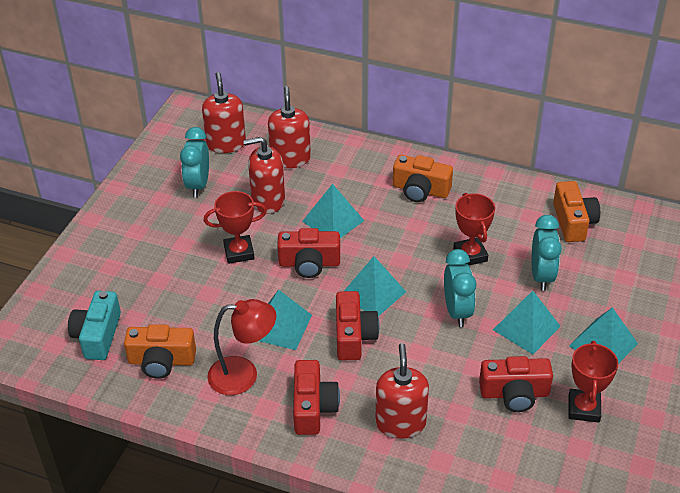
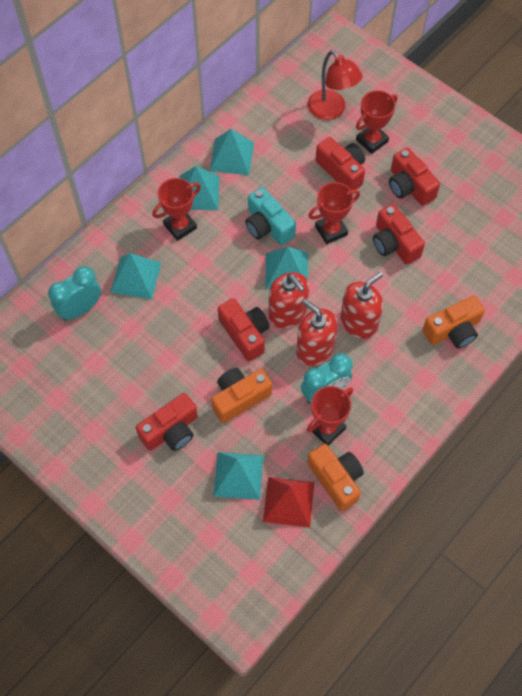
red camera: [277,228,340,278] [293,360,340,435] [336,291,380,360] [479,356,553,412] = 4 -> [136,393,198,451] [218,298,270,361] [316,137,365,190] [373,204,425,264] [389,148,440,206] = 5
red pyramid: none = 0 -> [263,477,315,527] = 1
red soap dispenser: [202,72,246,153] [243,137,285,214] [268,86,311,168] [375,343,429,439] = 4 -> [269,272,309,328] [296,299,338,366] [340,272,383,339] = 3
red trophy: [204,191,267,264] [453,193,495,265] [568,341,619,423] = 3 -> [152,178,201,241] [307,386,353,445] [308,182,360,244] [356,90,397,154] = 4
turquoise clock: [180,127,209,197] [444,249,476,327] [532,215,562,291] = 3 -> [48,266,101,321] [301,353,352,404] = 2

